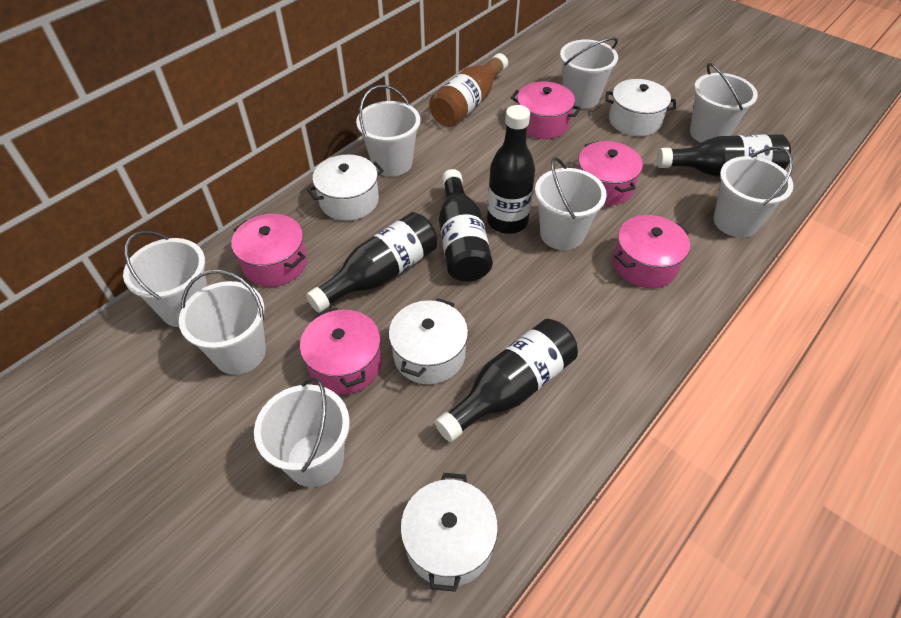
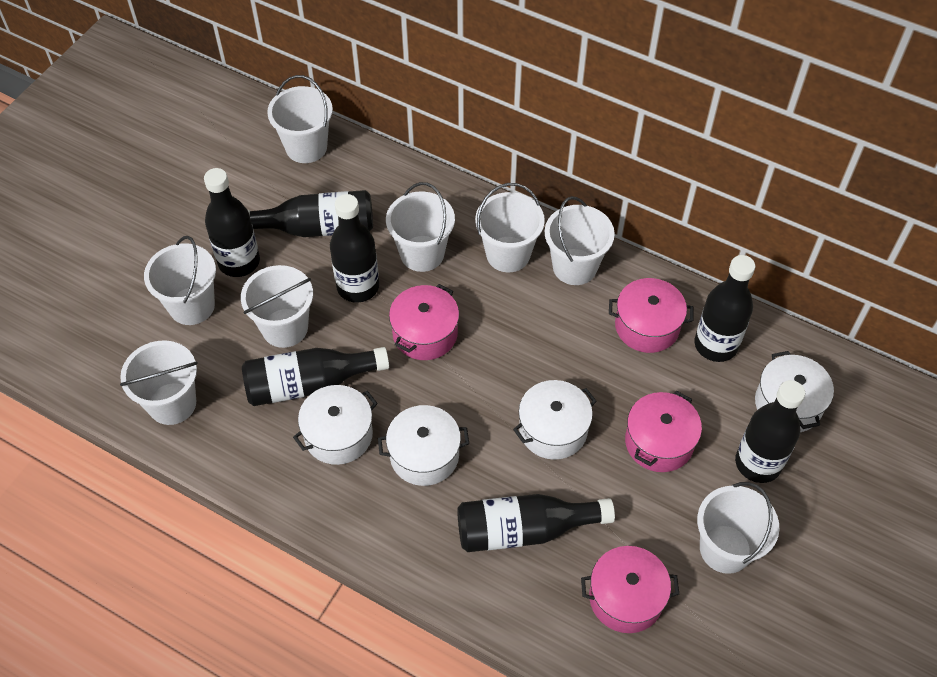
black bottle: [306,212,437,313] [435,319,578,442] [439,169,493,282] [487,105,535,234] [657,134,791,177] = 5 -> [204,168,260,277] [242,347,389,406] [248,190,373,237] [330,194,379,303] [457,494,615,552] [694,255,755,362] [735,380,805,483] = 7
brown bottle: [429,53,508,127] = 1 -> none = 0
pink pot: [231,214,307,287] [300,307,382,395] [511,82,581,139] [578,141,643,206] [613,215,690,288] = 5 -> [389,284,459,360] [581,546,679,633] [609,278,693,353] [625,391,702,472] = 4

